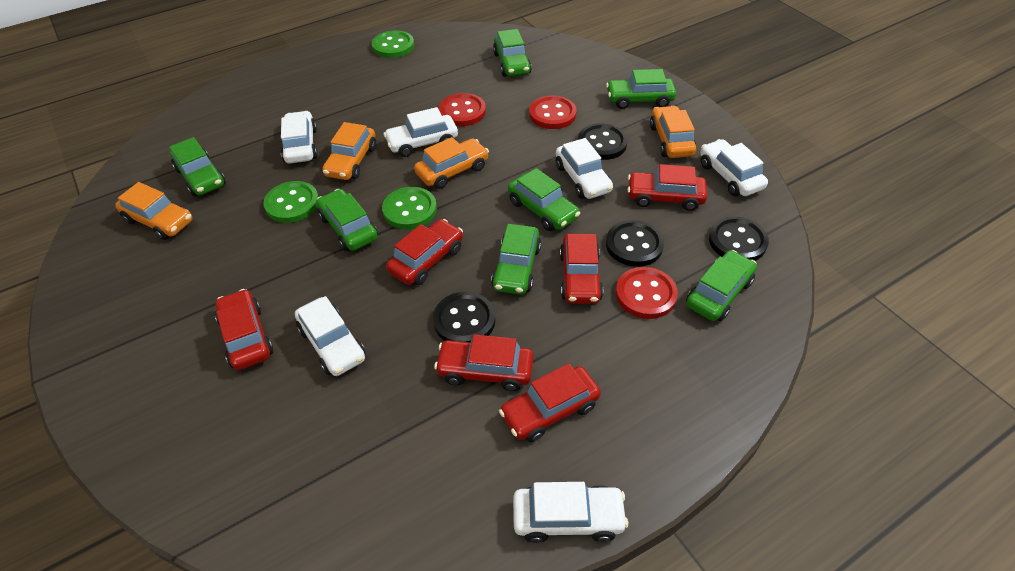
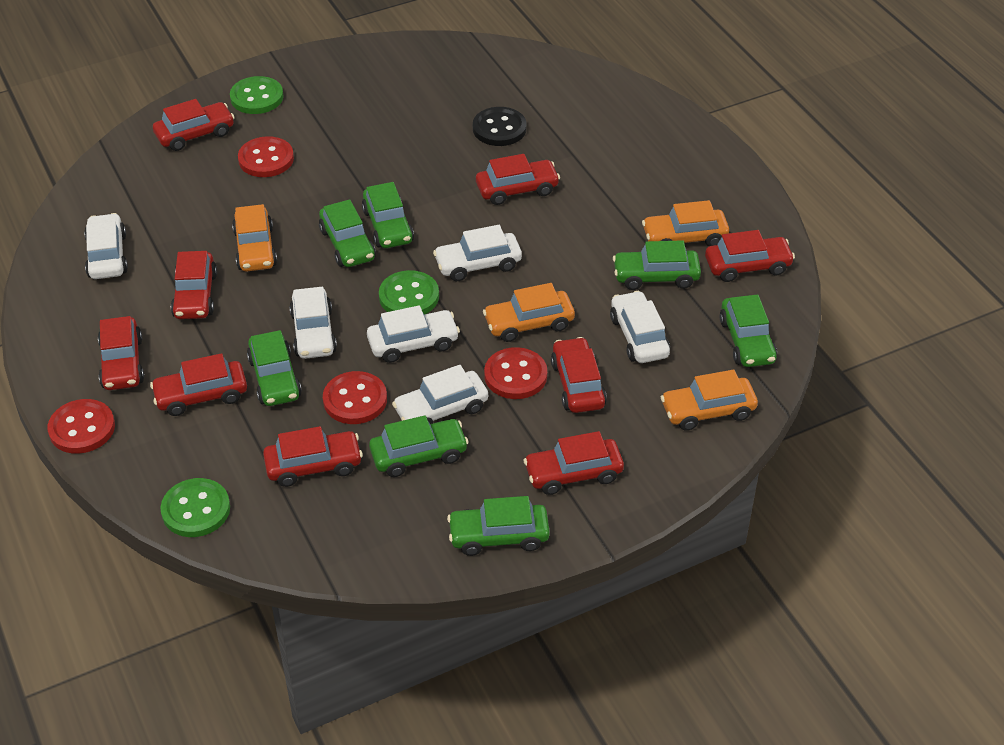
black button: [433,292,495,342] [578,123,628,160] [606,220,664,267] [709,216,769,261] = 4 -> [473,107,527,146] = 1
red button: [439,93,486,126] [529,95,577,129] [616,267,678,319] = 3 -> [48,399,115,454] [238,136,294,177] [323,371,387,424] [484,347,547,399] = 4
red car: [215,289,273,370] [386,219,463,285] [434,334,534,391] [499,364,601,442] [560,234,603,304] [627,164,707,211] = 6 -> [98,316,144,390] [150,353,247,416] [153,99,235,151] [171,251,217,319] [263,426,363,487] [476,154,560,205] [523,431,624,495] [551,337,607,413] [705,230,795,282] = 9

